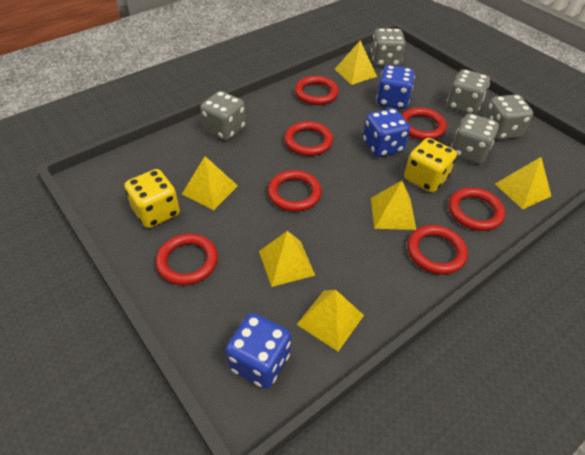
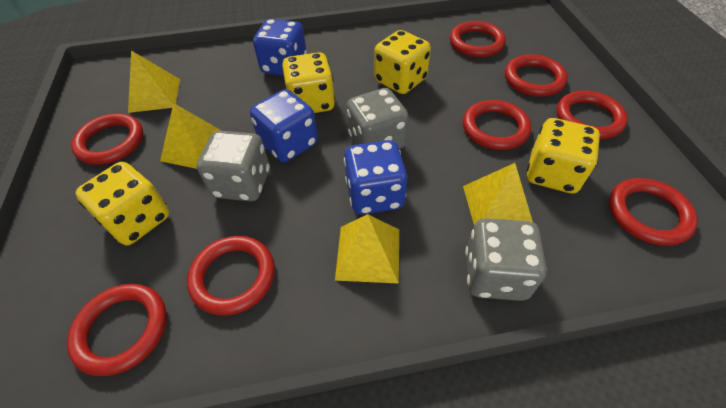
grey dice: [200,91,246,141] [371,28,406,67] [447,69,490,115] [451,114,499,164] [484,94,533,140] = 5 -> [197,131,270,201] [347,88,409,149] [465,218,547,301] = 3
red ring: [156,234,218,285] [268,170,322,212] [284,121,333,156] [295,76,339,105] [402,107,447,140] [407,225,468,275] [448,187,505,231] = 7 -> [67,284,167,376] [71,114,143,165] [187,236,275,316] [450,21,506,57] [463,100,531,150] [505,54,568,97] [557,91,628,139] [609,178,698,246] = 8
yellow dice: [124,169,180,228] [404,138,457,193] = 2 -> [76,162,170,245] [282,52,335,113] [374,30,431,94] [527,118,600,194] = 4
yellow pyramid: [182,156,238,210] [259,231,315,287] [296,290,364,351] [335,40,377,85] [371,181,416,230] [495,157,551,209] = 6 -> [128,50,180,113] [160,103,222,169] [335,214,399,284] [463,163,533,225] = 4

